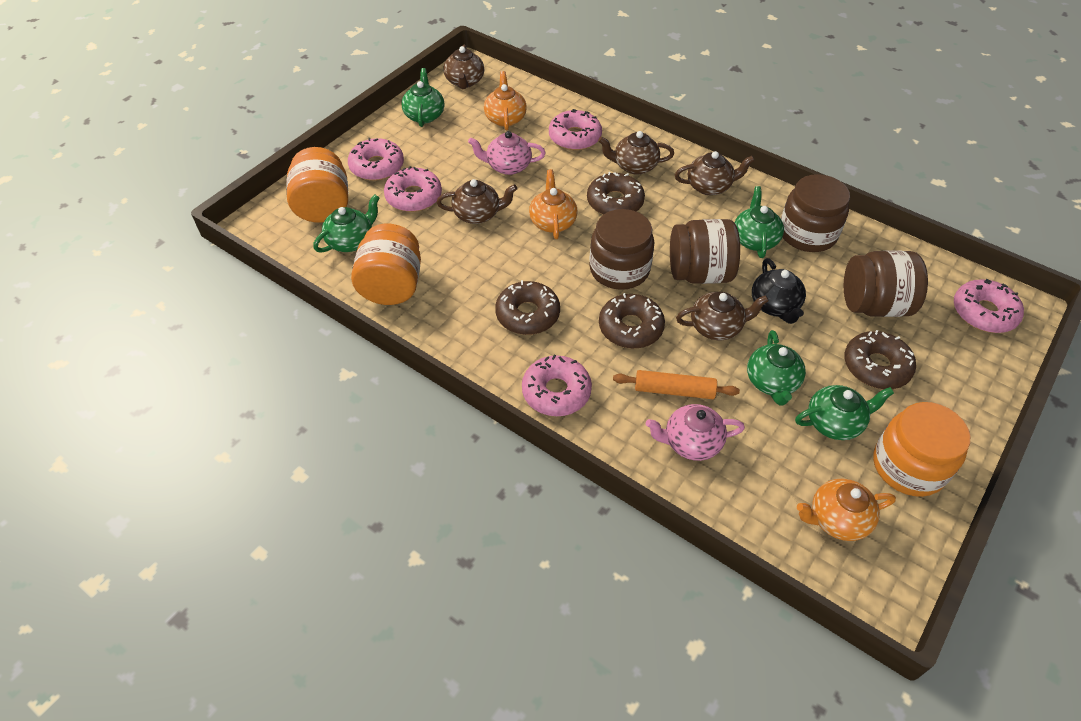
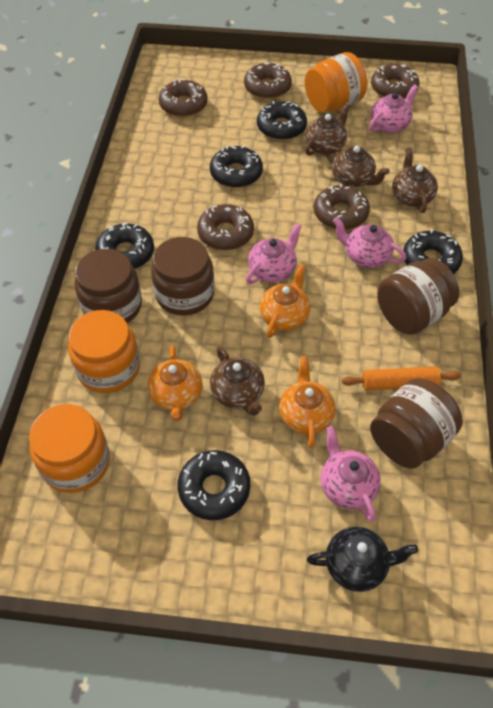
black donut: none = 0 -> [95,223,154,269] [178,450,250,520] [210,145,263,188] [257,101,307,140] [403,229,463,274] = 5
brown donut: [495,280,560,335] [587,172,645,215] [599,293,665,349] [844,330,916,389] = 4 -> [159,79,207,117] [197,204,254,250] [244,62,292,99] [314,184,370,230] [371,64,420,99] = 5
brown teapot: [437,179,517,224] [443,44,484,89] [598,131,674,175] [675,151,755,195] [676,292,769,340] = 5 -> [210,346,265,416] [305,103,350,156] [325,146,390,187] [392,147,438,213] = 4
green teapot: [313,194,380,253] [402,68,444,127] [735,186,784,258] [747,330,806,406] [795,385,894,440] = 5 -> none = 0
pink donut: [348,138,404,181] [384,166,442,212] [522,355,592,416] [549,109,602,150] [954,279,1024,333] = 5 -> none = 0
pink teapot: [468,131,546,175] [646,404,745,461] = 2 -> [246,223,302,284] [320,426,381,522] [333,217,406,268] [369,85,418,133] = 4

